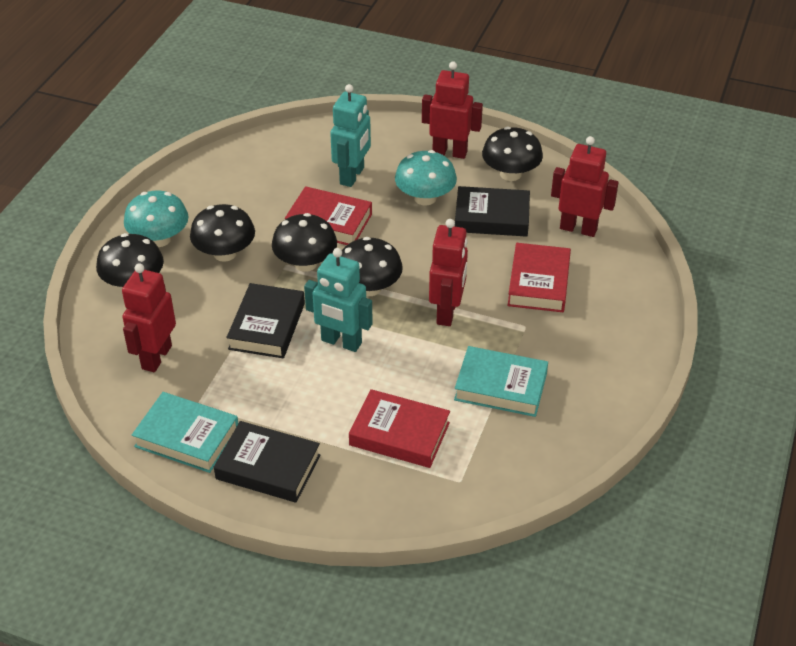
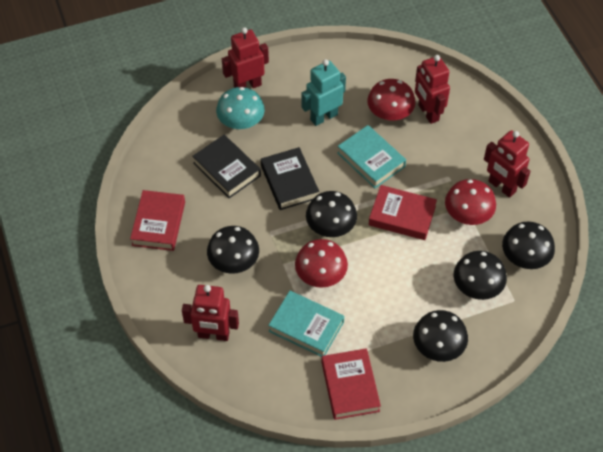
black book: [214,421,320,503] [226,283,305,358] [455,186,530,237] = 3 -> [192,135,261,198] [261,147,319,210] = 2
red mushroom: none = 0 -> [295,239,348,288] [367,79,416,121] [445,179,496,225] = 3
turquoise mushroom: [124,191,189,247] [395,150,457,206] = 2 -> [216,87,265,129] = 1
turquoise robot: [304,248,373,352] [330,84,371,187] = 2 -> [301,59,346,126] = 1

